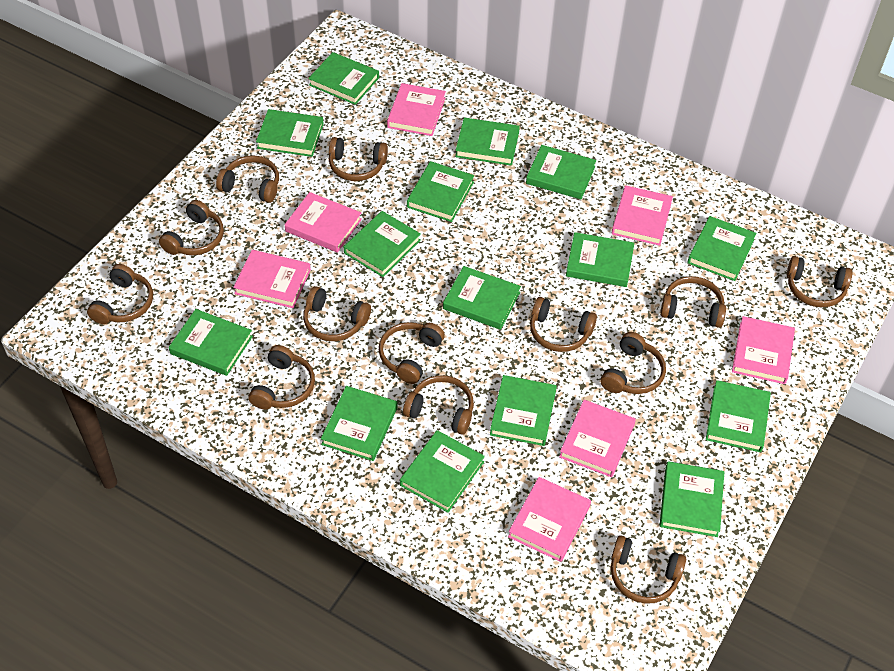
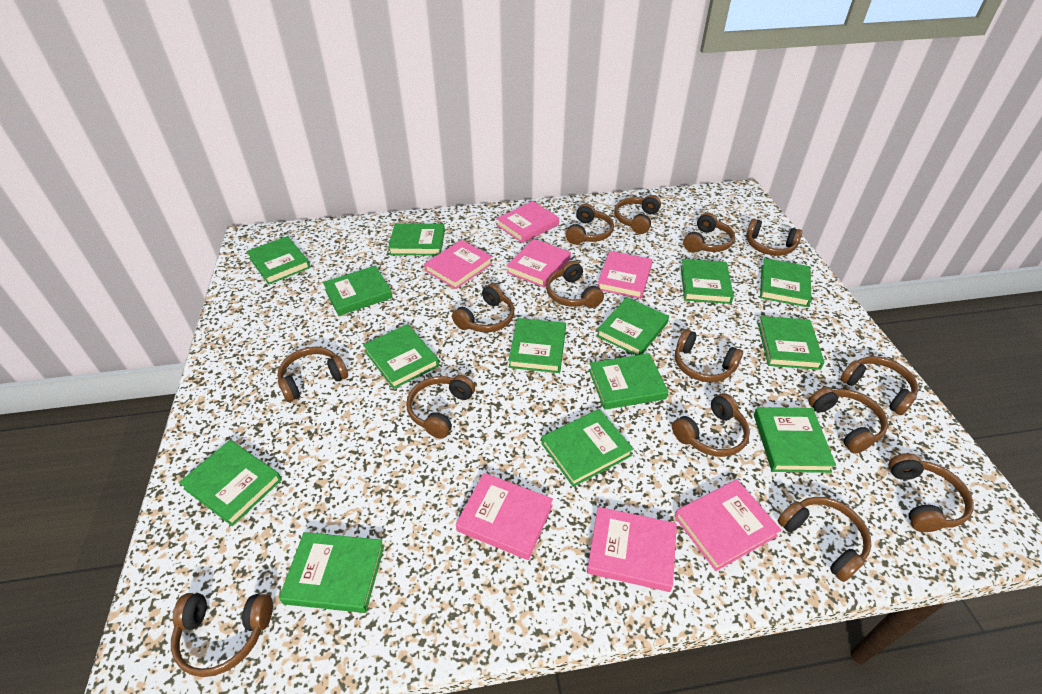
brown headphones: [87,264,153,324] [159,200,224,255] [216,155,279,203] [248,345,315,409] [303,286,371,341] [329,137,388,181] [379,322,445,384] [403,375,474,435] [530,297,597,352] [601,332,666,394] [611,535,686,604] [660,276,726,328] [787,256,852,307] = 13 -> [171,593,273,677] [277,347,348,402] [406,375,475,439] [452,284,514,332] [546,261,604,308] [566,204,614,245] [614,195,661,234] [672,393,750,457] [675,329,743,382] [683,213,735,253] [746,219,802,256] [778,497,871,582] [809,387,888,454] [840,356,918,415] [889,453,974,532] = 15
green book: [169,309,253,376] [256,109,324,157] [308,52,379,105] [321,386,398,461] [344,211,421,277] [400,430,485,513] [407,161,474,222] [443,266,521,330] [455,118,520,166] [490,375,557,446] [526,145,596,199] [566,232,634,287] [660,461,724,537] [687,216,756,281] [706,380,771,452] = 15 -> [179,440,282,526] [246,236,310,285] [279,532,384,613] [323,266,393,316] [363,324,439,389] [388,223,445,256] [508,318,566,373] [541,409,634,487] [589,353,668,410] [597,297,669,355] [680,259,734,304] [754,407,836,473] [758,316,825,370] [760,258,812,307] = 14

